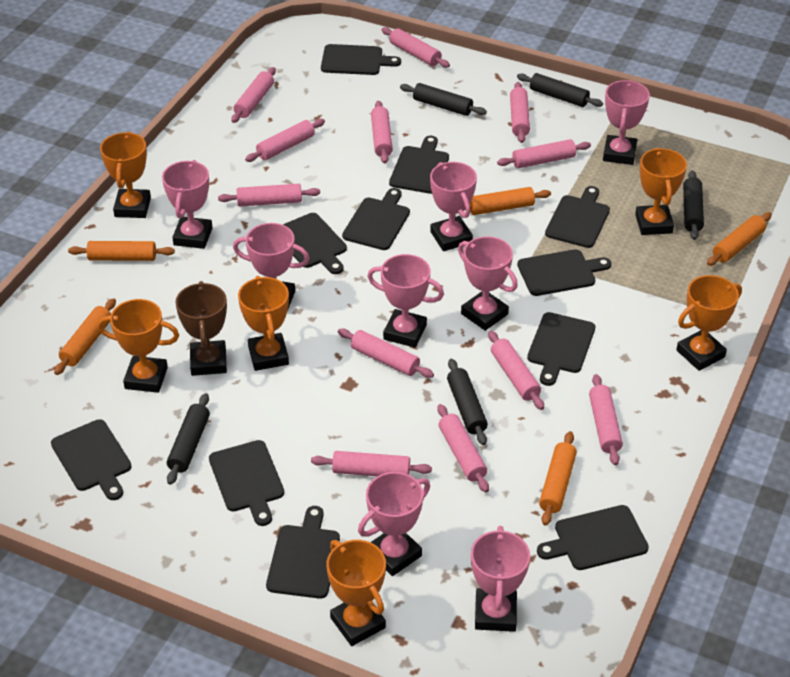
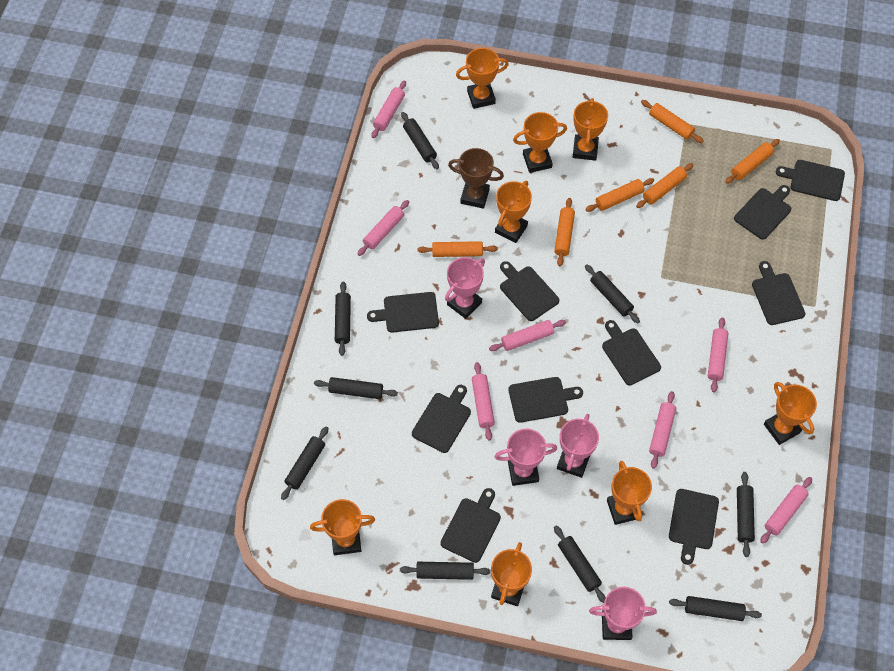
black cutting board: [51,419,132,500] [209,440,284,526] [266,506,340,599] [283,213,347,274] [321,44,401,75] [342,188,410,250] [389,136,449,194] [517,249,612,296] [527,312,595,386] [537,505,649,570] [545,186,610,248] = 11 -> [367,292,439,333] [412,385,471,453] [441,488,501,563] [500,261,559,321] [508,377,583,423] [602,320,661,386] [669,489,719,565] [734,185,791,240] [752,261,805,325] [776,160,845,201] = 10
black rolling pin: [167,393,210,485] [400,83,487,116] [447,359,488,445] [517,73,603,107] [683,170,704,240] = 5 -> [281,426,328,500] [314,377,398,399] [335,282,351,356] [400,562,491,580] [401,112,439,169] [554,526,606,603] [585,264,640,323] [669,596,762,621] [737,472,755,557] = 9
orange rolling pin: [54,298,116,375] [68,241,175,261] [469,187,551,215] [539,431,577,526] [707,212,772,266] = 5 -> [417,241,498,257] [554,198,575,266] [586,178,654,212] [636,163,694,208] [641,100,704,143] [725,139,780,184] = 6
orange trophy: [98,299,179,393] [100,132,151,218] [238,276,289,371] [326,540,386,646] [635,148,687,235] [676,275,742,371] = 6 -> [310,499,375,555] [456,48,509,109] [491,542,532,606] [495,181,532,243] [513,112,567,173] [573,98,608,161] [607,461,652,525] [764,382,817,445] = 8
pink rolling pin: [218,184,320,207] [231,67,276,123] [245,119,325,162] [311,451,432,476] [338,329,434,378] [371,101,393,164] [382,27,450,68] [437,404,489,493] [488,331,544,410] [497,139,591,168] [510,82,530,143] [589,374,623,465] = 12 -> [358,200,409,256] [371,80,406,138] [472,362,495,441] [489,320,566,351] [649,391,676,469] [708,318,728,392] [760,477,812,544] = 7
pink trophy: [162,160,212,249] [233,223,310,311] [358,472,430,576] [367,254,444,348] [430,162,477,251] [458,236,518,331] [471,526,530,632] [603,80,650,165] = 8 -> [445,257,485,319] [494,429,557,486] [557,414,599,478] [589,587,657,640] = 4

